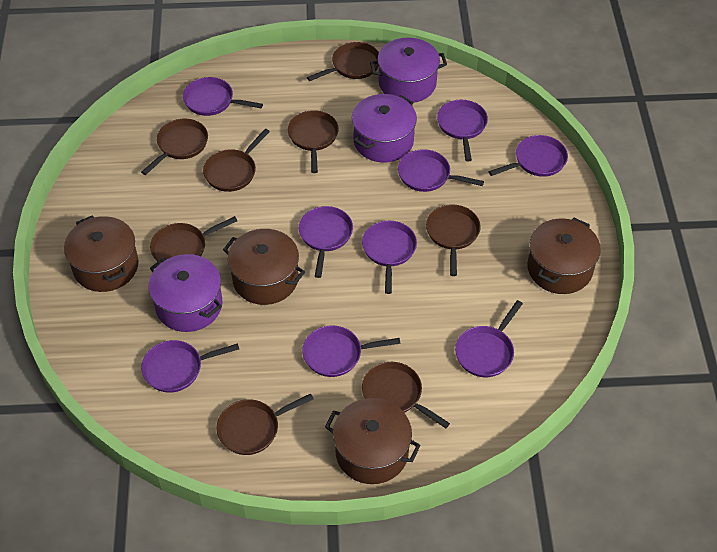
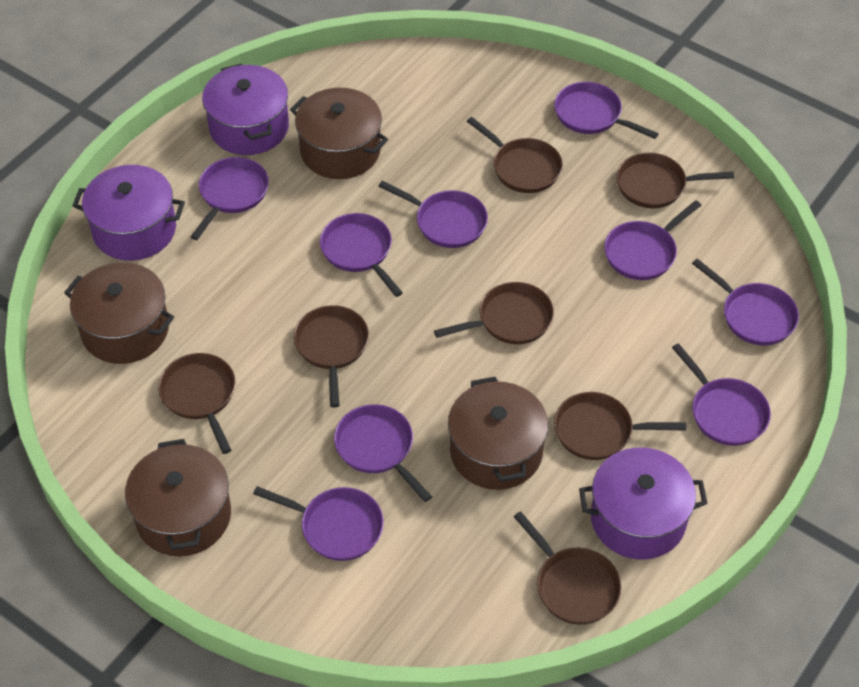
brown pan: [141,119,208,175] [150,216,237,262] [203,129,270,192] [216,393,314,455] [288,110,339,173] [307,42,379,81] [362,362,450,428] [426,204,481,276] = 8 -> [158,353,236,454] [294,305,369,408] [434,282,554,344] [467,117,563,193] [514,511,621,625] [554,392,686,460] [616,153,734,208] = 7

